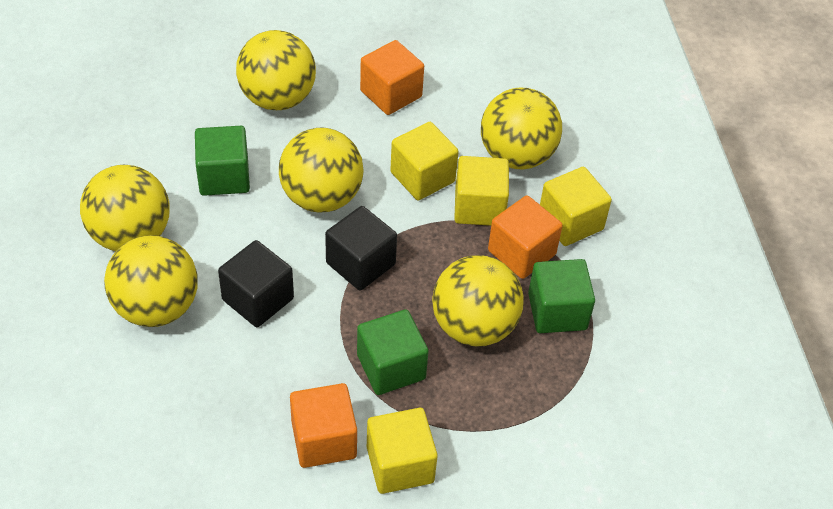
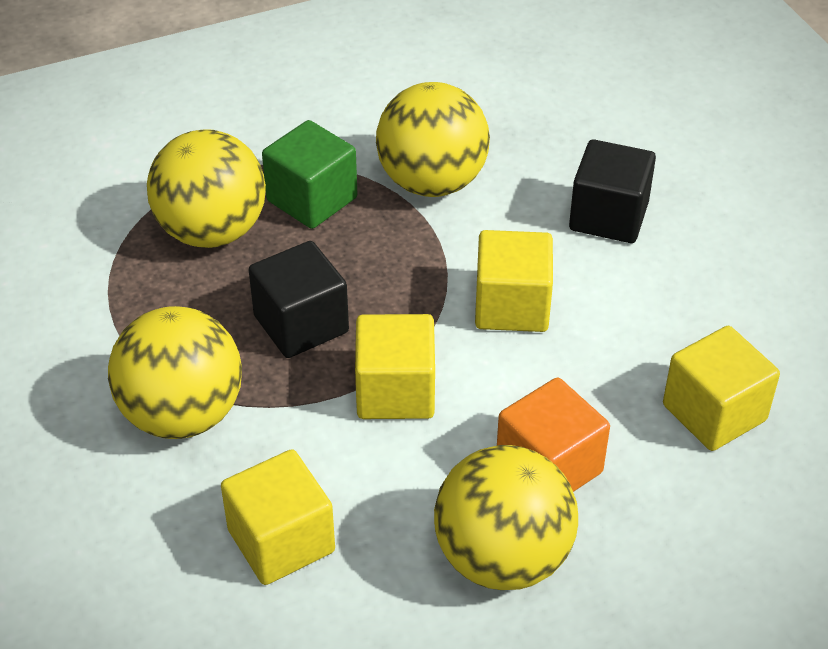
green cube: [195,126,250,196] [357,310,429,395] [528,259,595,333] = 3 -> [262,120,357,229] = 1
orange cube: [290,383,357,468] [360,40,424,115] [488,195,563,279] = 3 -> [497,378,610,492] = 1
yellow ball: [80,165,170,251] [104,235,198,327] [236,30,316,110] [279,128,364,212] [432,255,524,347] [481,87,562,169] = 6 -> [108,306,242,439] [147,129,266,248] [376,82,490,197] [434,445,578,590] = 4

